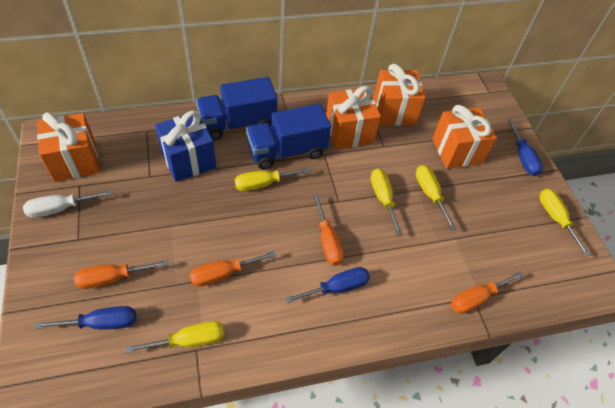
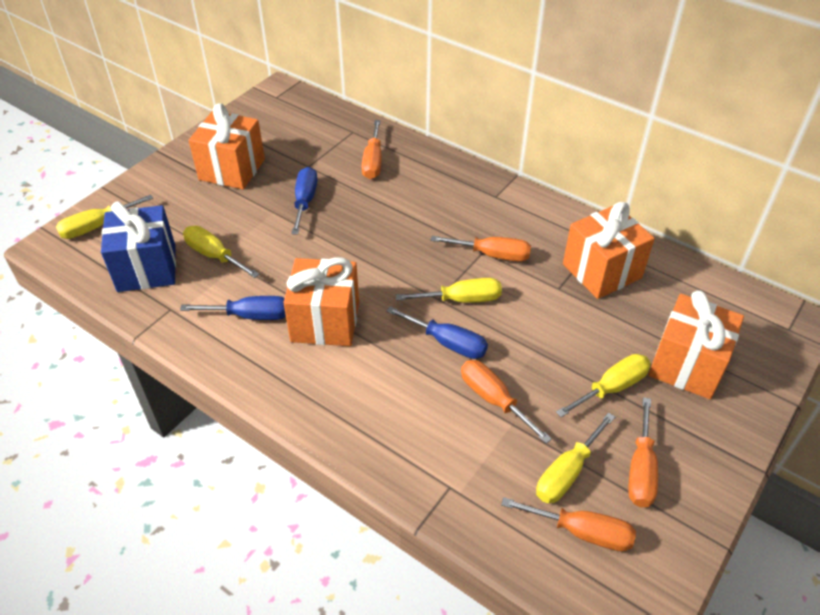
blue truck: [196,77,277,140] [246,104,331,170] = 2 -> none = 0
orange screwdriver: [74,260,168,289] [190,251,276,287] [313,194,344,266] [451,271,524,314] = 4 -> [361,120,382,179] [431,236,531,262] [461,360,552,444] [501,497,636,551] [628,397,658,507] = 5
white screwdriver: [23,190,112,218] = 1 -> none = 0

